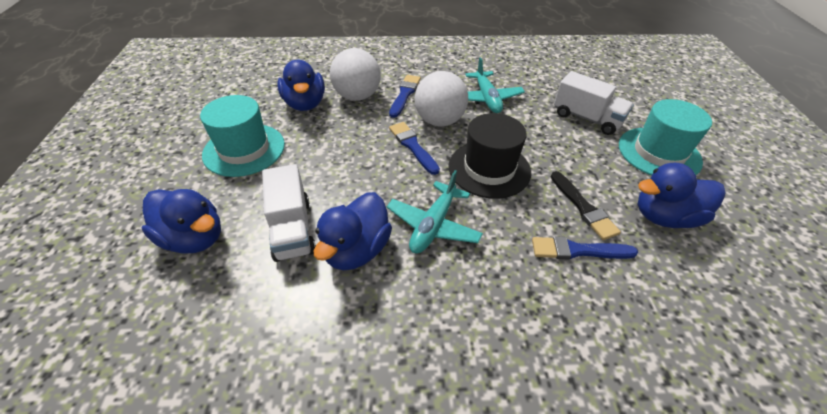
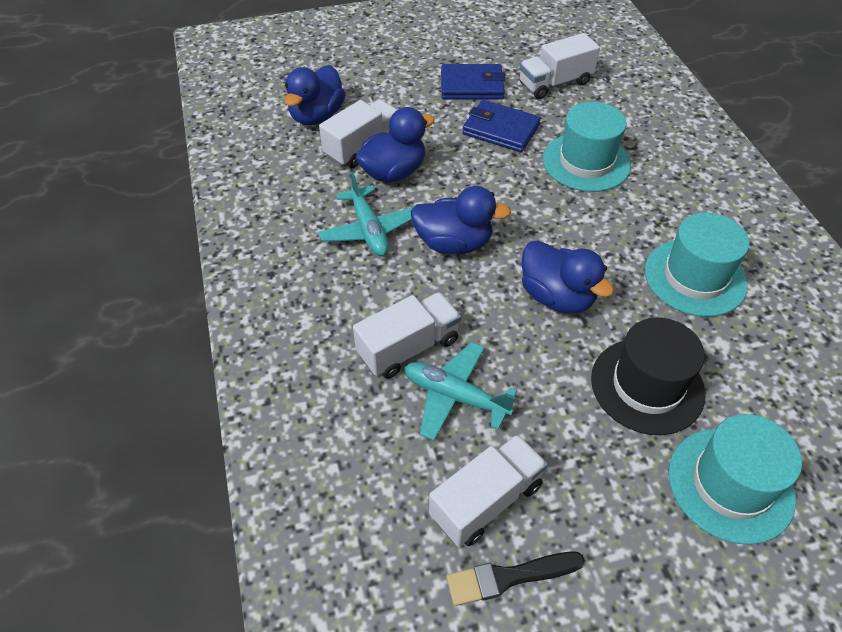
blue brush: [389,75,421,118] [389,122,440,175] [532,236,638,260] = 3 -> none = 0
blue wallet: none = 0 -> [441,64,505,100] [462,100,541,152] = 2
turquoise hat: [200,95,285,177] [619,99,712,176] = 2 -> [543,102,631,192] [645,212,749,317] [669,414,802,545] = 3
white ball: [330,48,381,101] [415,71,468,127] = 2 -> none = 0
white truck: [262,164,316,262] [554,71,634,135] = 2 -> [319,99,397,168] [353,292,461,379] [429,434,547,547] [519,33,600,99] = 4

